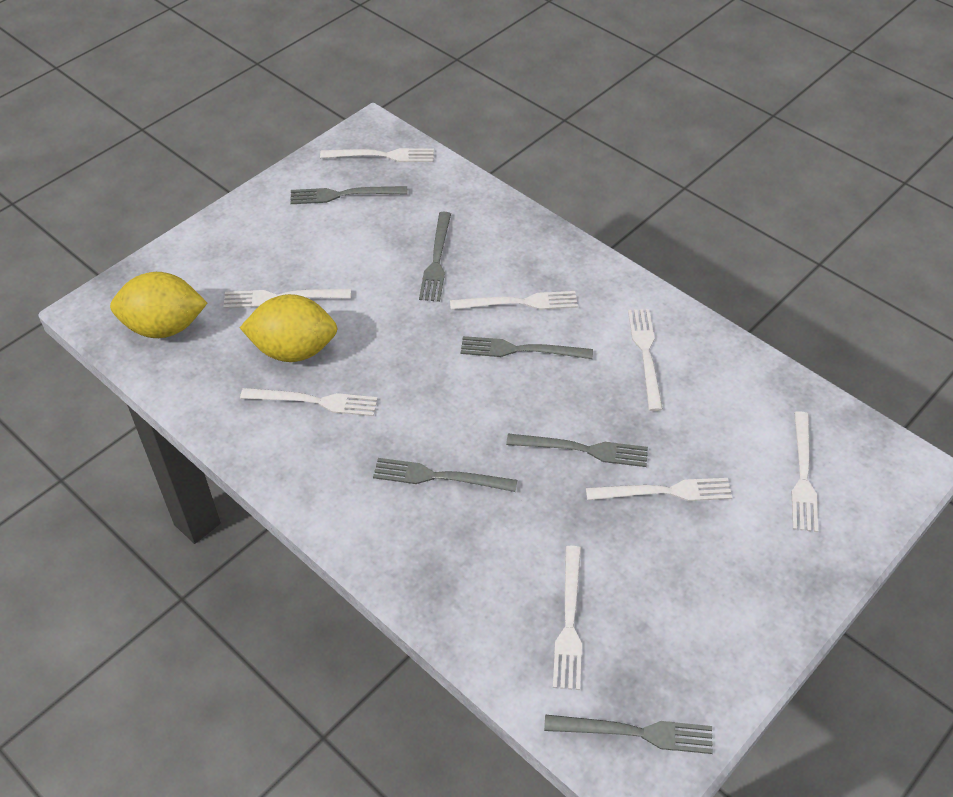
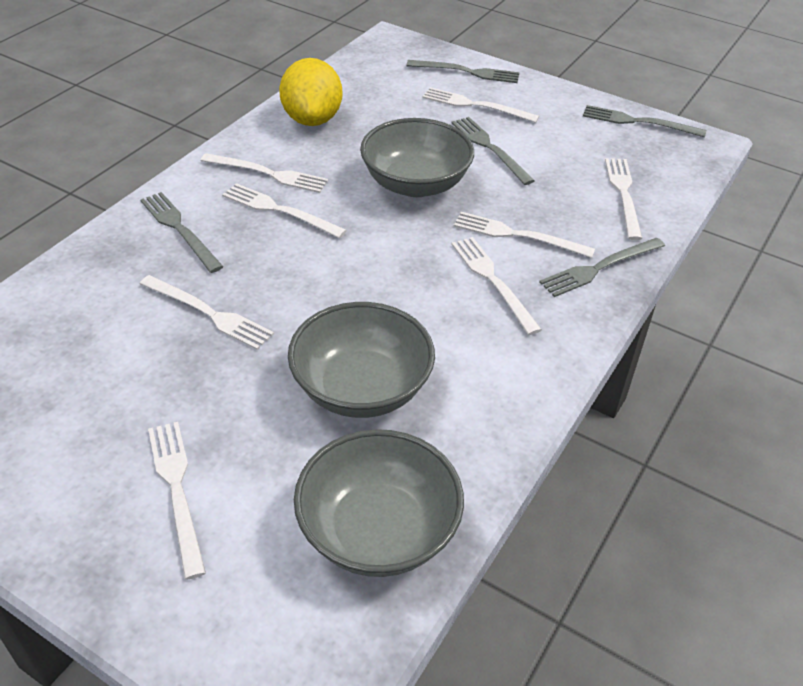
grey bowl: none = 0 -> [288,302,435,418] [294,429,464,577] [360,118,474,197] = 3
grey fork: [290,186,408,204] [373,458,517,492] [419,212,451,302] [461,336,593,359] [506,434,648,467] [544,714,713,754] = 6 -> [141,192,223,273] [406,60,519,83] [452,117,535,185] [539,238,665,297] [583,105,706,137] = 5
yellow lemon: [110,272,207,338] [240,294,338,362] = 2 -> [279,58,342,126] = 1

